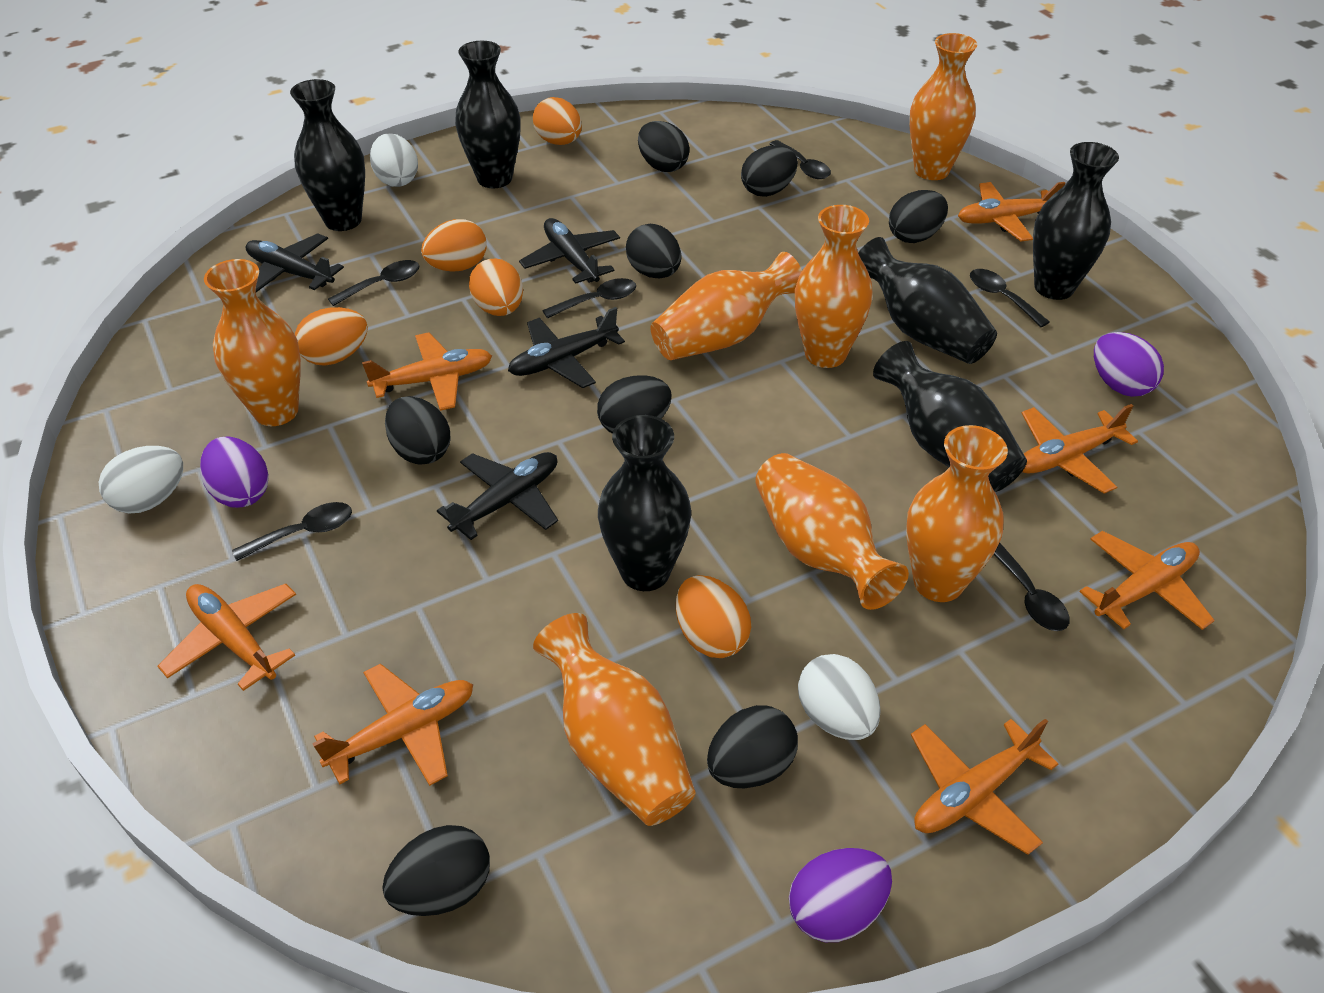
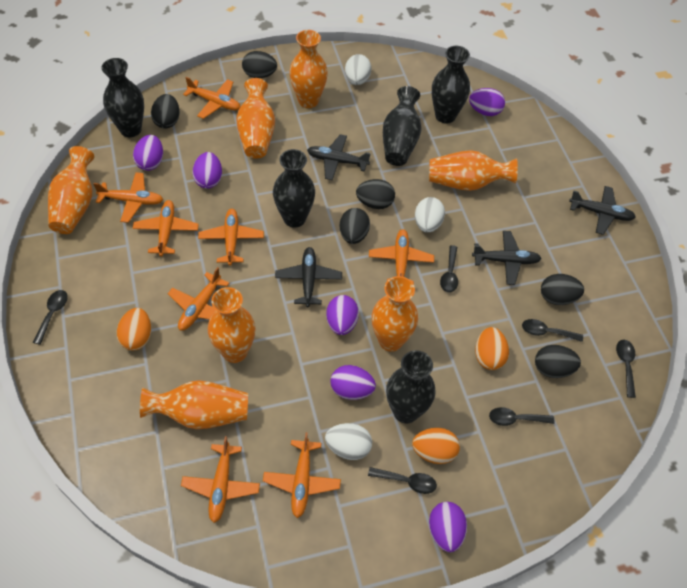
black egg: [382,825,490,916] [385,396,450,465] [597,375,672,434] [626,224,681,279] [638,121,690,172] [707,705,798,788] [741,146,798,197] [889,190,948,243] = 8 -> [151,94,180,129] [242,51,277,78] [340,208,370,244] [356,179,395,209] [535,345,581,378] [541,274,584,305] = 6
black vase: [290,79,365,231] [455,41,521,188] [598,415,691,591] [858,237,997,364] [873,341,1027,492] [1033,142,1119,300] = 6 -> [102,58,144,137] [273,149,315,228] [383,86,421,166] [386,350,435,423] [432,46,470,124] = 5
orange egg: [295,307,368,366] [421,219,487,272] [469,258,523,316] [533,97,582,145] [676,575,751,658] = 5 -> [117,308,151,351] [412,428,460,464] [475,327,509,370] = 3
orange plane: [158,584,296,691] [312,664,473,786] [362,332,492,411] [911,719,1058,855] [958,182,1065,241] [1022,404,1138,494] [1079,531,1215,630] = 7 -> [93,172,163,223] [133,200,199,257] [168,267,229,331] [181,436,260,523] [183,77,240,119] [198,209,264,266] [263,432,341,518] [369,229,434,284] = 8
purple egg: [200,436,269,508] [789,848,892,942] [1094,332,1164,397] = 3 -> [133,135,163,171] [192,152,222,189] [326,295,359,335] [330,365,376,400] [429,502,467,552] [469,88,505,116] = 6

